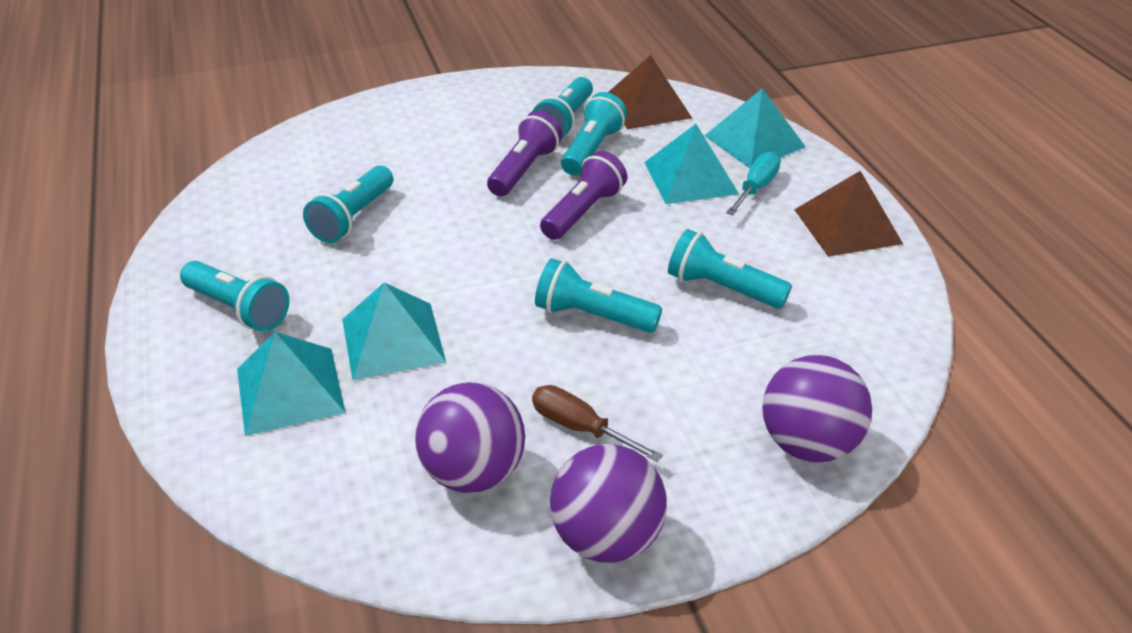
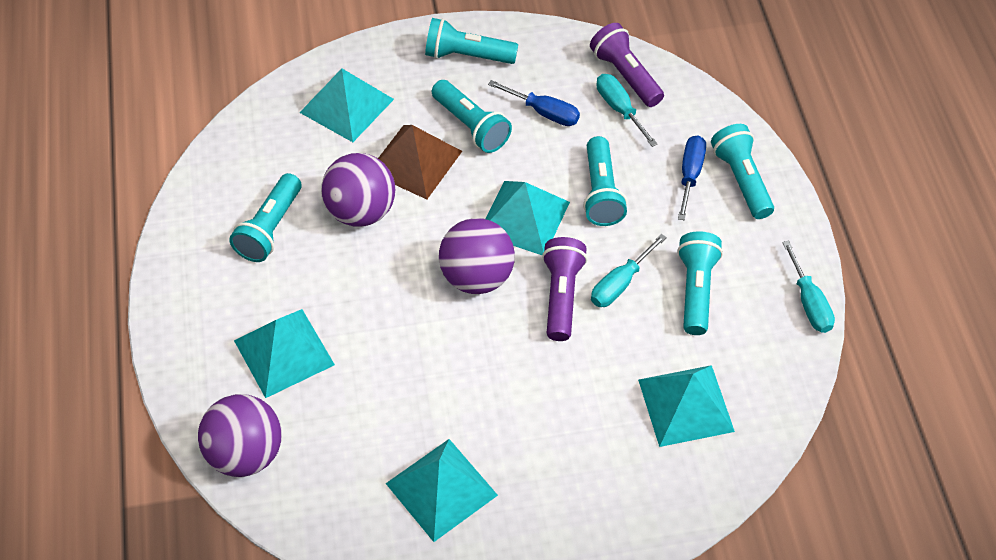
blue screwdriver: none = 0 -> [488,80,580,126] [678,135,706,220] = 2
brown pyramid: [608,55,692,129] [794,171,903,257] = 2 -> [378,125,462,199] = 1
brown screwdriver: [532,385,663,462] = 1 -> none = 0
turquoise pyramid: [237,332,346,436] [342,282,446,380] [644,124,739,204] [704,88,806,168] = 4 -> [234,309,335,398] [299,69,394,142] [385,439,498,542] [485,181,570,255] [638,365,735,447] = 5
turquoise screwdriver: [726,151,781,215] = 1 -> [591,234,667,307] [596,74,658,147] [782,240,835,333] = 3

